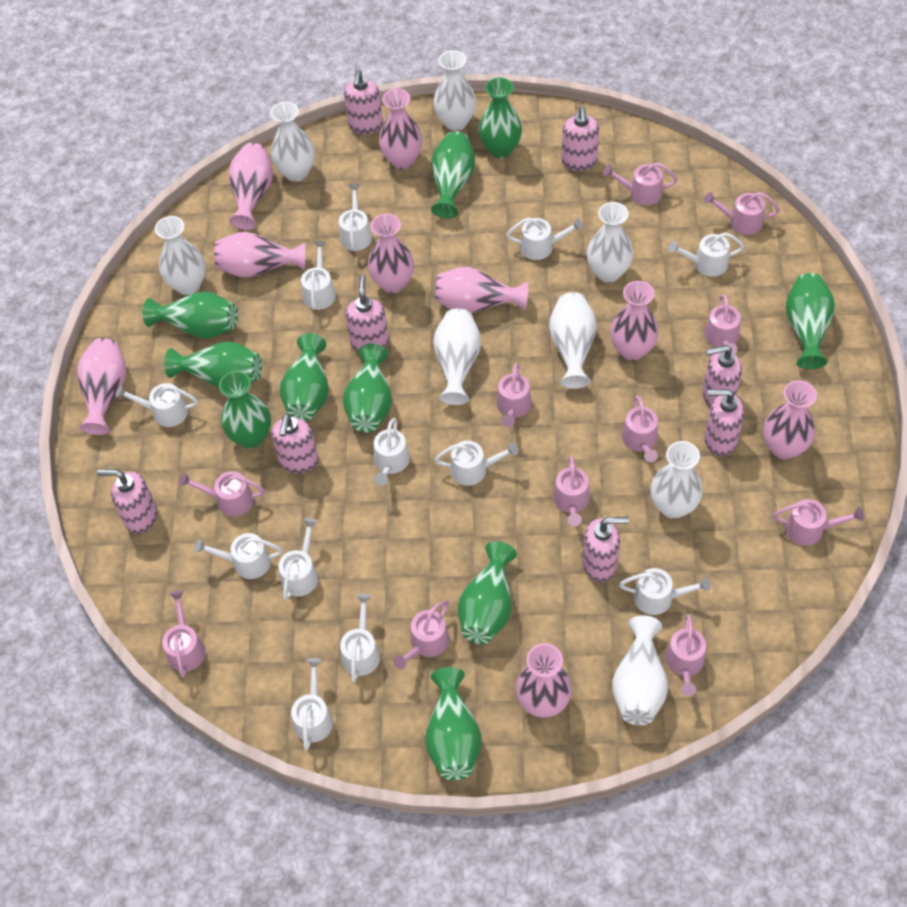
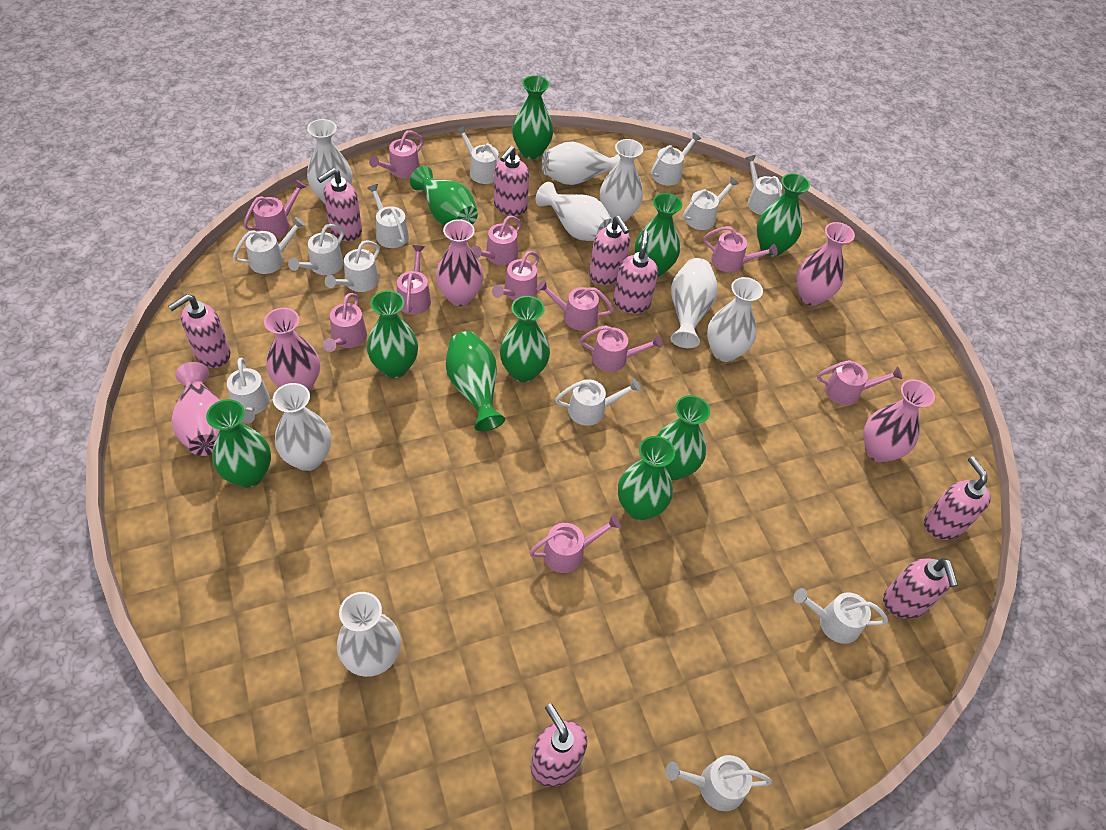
pink vase: [77,338,126,435] [215,232,305,278] [229,143,273,230] [368,214,414,293] [379,89,422,169] [434,267,528,313] [516,643,572,718] [610,281,659,361] [763,380,817,459] = 9 -> [171,362,221,456] [264,308,320,392] [436,219,484,306] [796,222,855,306] [863,379,935,463] = 5

